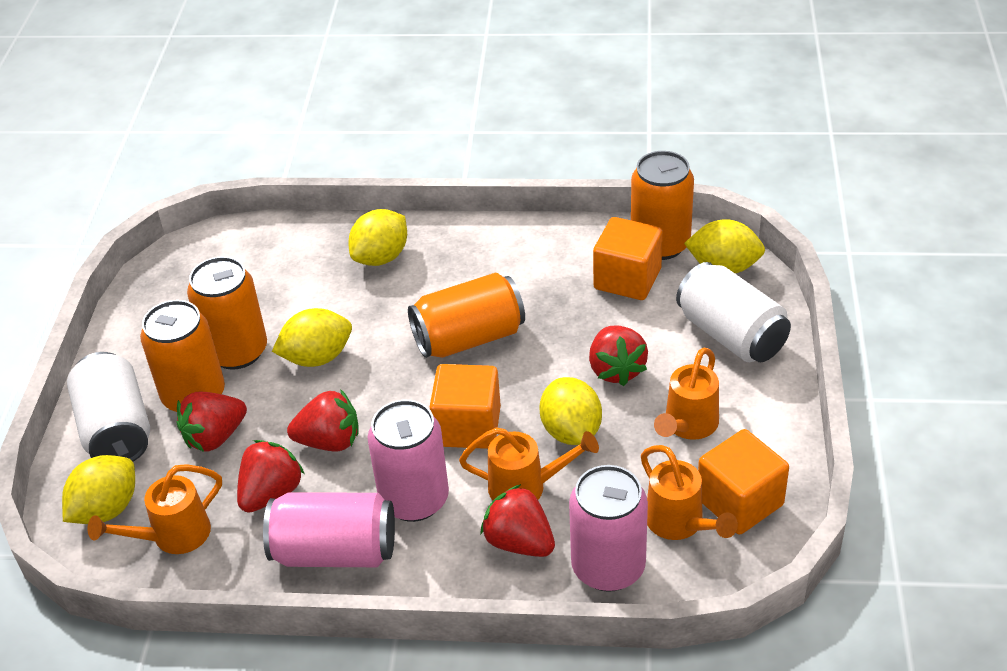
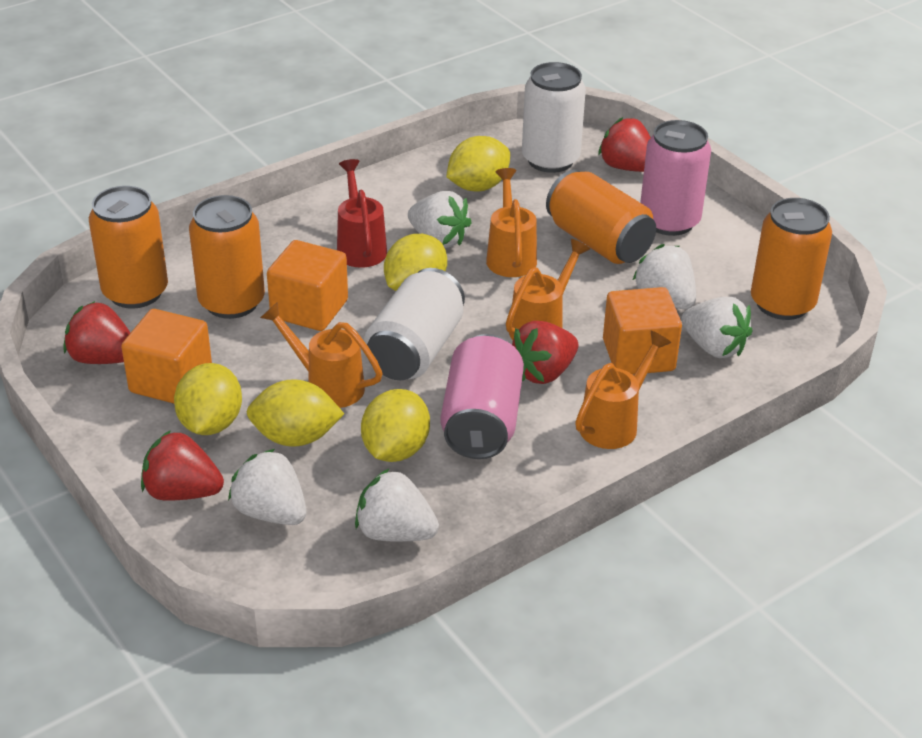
pink can: [263,492,395,567] [367,400,449,522] [569,465,648,592] = 3 -> [440,334,524,459] [640,120,711,236] = 2
red strawberry: [177,392,247,452] [237,440,304,513] [287,389,359,451] [481,484,555,557] [589,325,648,386] = 5 -> [63,301,130,364] [141,430,224,501] [512,321,579,384] [598,117,651,172] = 4
red watering can: none = 0 -> [337,159,387,268] = 1
white strawberry: none = 0 -> [228,449,306,525] [355,469,439,542] [408,191,472,248] [633,244,696,309] [681,297,753,358] = 5

